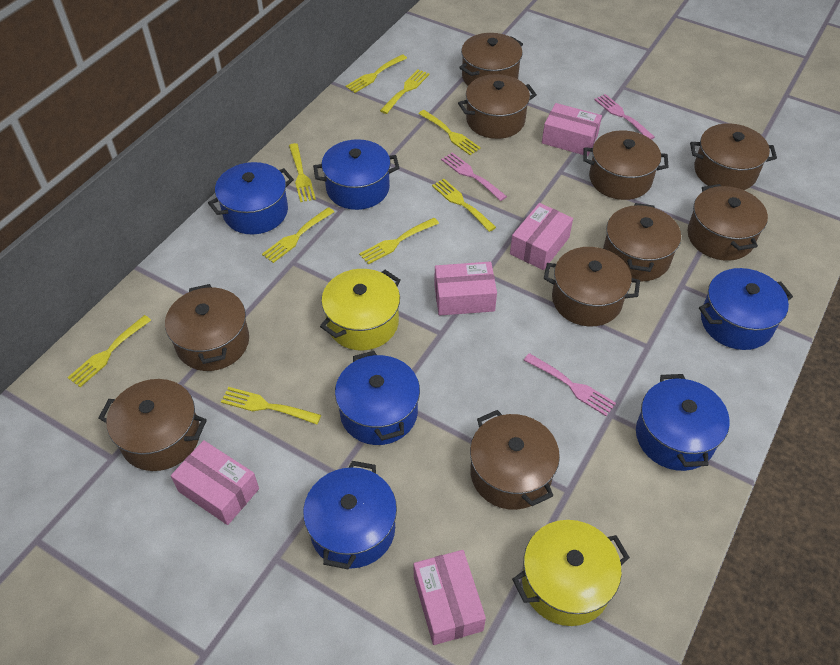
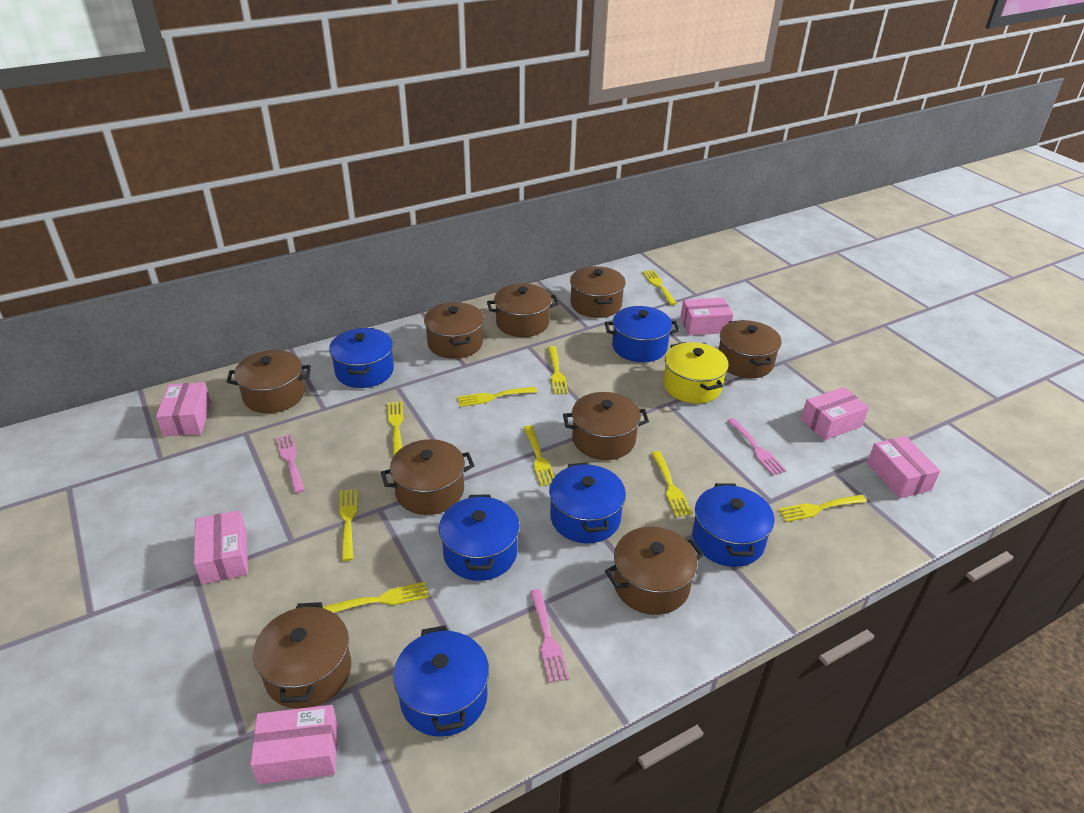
brown pot: [98,379,207,471] [165,284,249,371] [458,74,537,139] [459,33,523,86] [470,410,560,510] [544,247,640,327] [584,130,669,200] [603,203,681,282] [687,184,768,261] [690,123,777,190] = 10 -> [227,350,311,413] [253,602,351,709] [381,439,475,515] [424,302,484,359] [487,283,559,337] [563,392,649,460] [570,266,626,318] [605,527,704,615] [718,320,782,378] = 9
pink box: [171,440,259,525] [414,550,486,645] [434,262,497,316] [510,203,573,270] [542,103,602,156] = 5 -> [156,382,211,436] [194,510,248,584] [250,705,338,784] [680,298,734,336] [801,387,869,440] [867,436,940,499] = 6
yellow pot: [320,269,401,350] [512,520,630,626] = 2 -> [663,342,729,404] = 1

